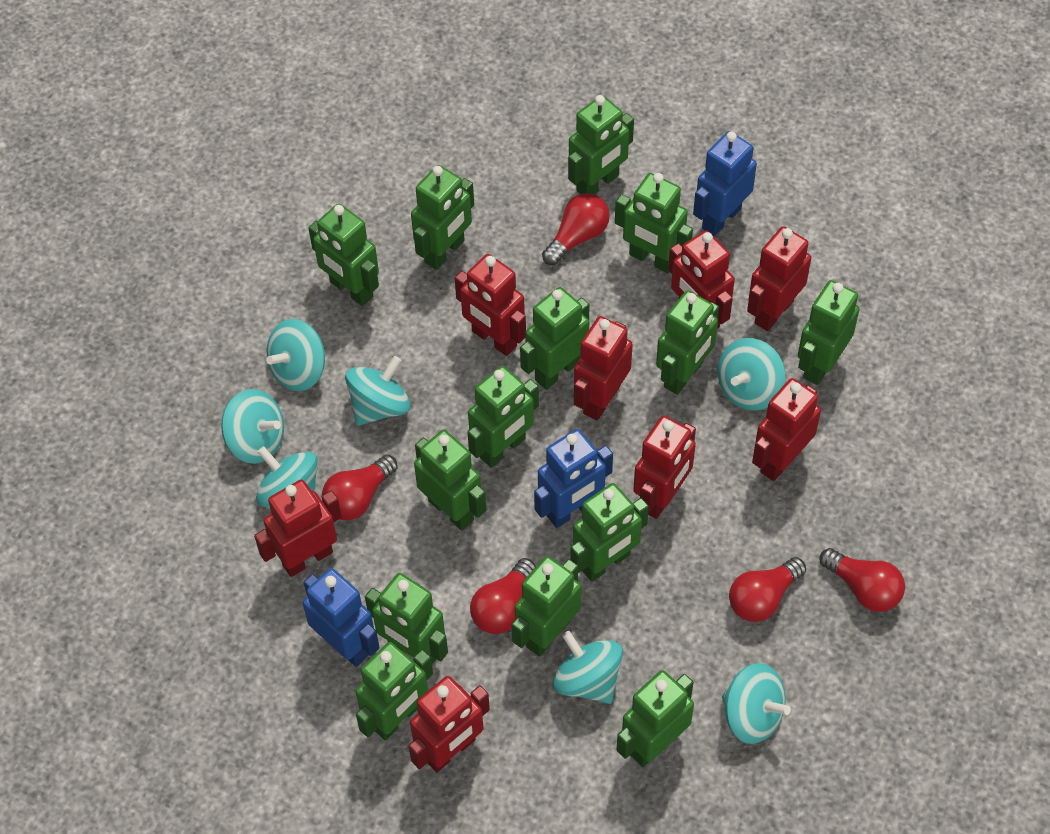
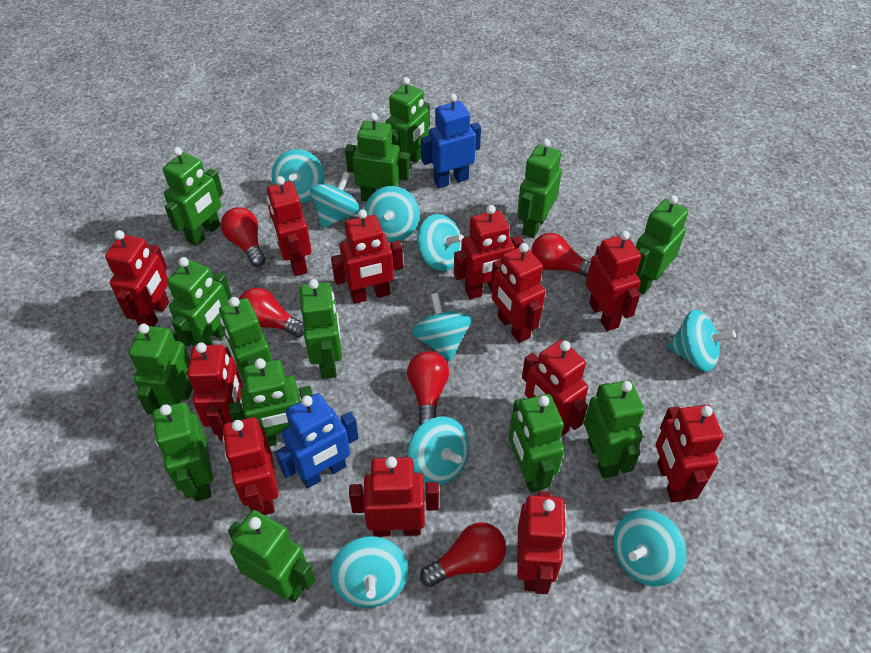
blue robot: [303,568,380,667] [534,429,613,528] [693,131,757,236] = 3 -> [275,393,359,488] [421,94,481,188] = 2
red robot: [254,480,342,577] [408,676,490,772] [455,254,526,356] [574,316,633,420] [633,416,696,519] [668,230,735,329] [747,226,811,331] [752,378,821,481] = 8 -> [105,230,169,327] [187,342,242,441] [223,417,279,515] [267,176,312,276] [331,209,403,304] [349,457,439,537] [454,205,524,299] [491,243,546,343] [517,491,567,594] [522,340,588,437] [586,231,641,331] [656,405,723,502] = 12
turquoise spinning top: [221,389,284,464] [256,446,318,507] [266,319,325,391] [345,356,410,426] [553,631,623,704] [718,338,786,411] [722,663,791,744] = 7 -> [272,149,325,203] [310,171,360,229] [331,536,408,608] [365,186,420,242] [407,416,469,485] [412,293,473,361] [417,214,464,271] [613,509,686,586] [668,310,736,372] = 9

